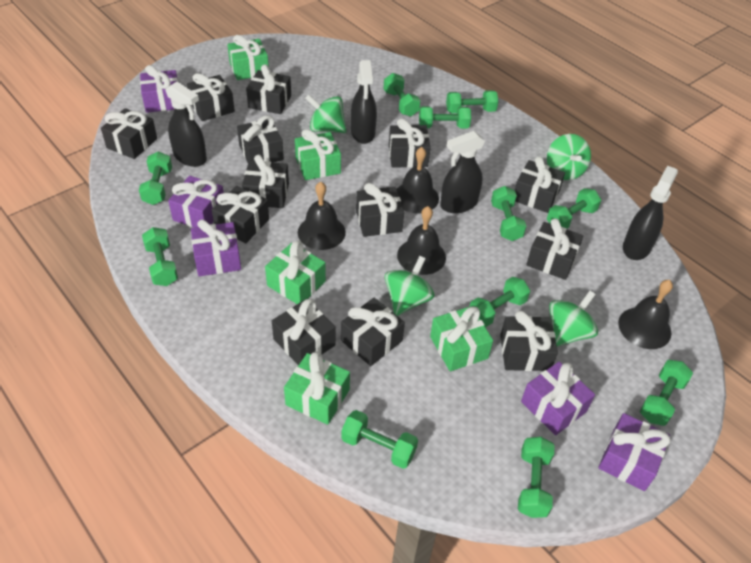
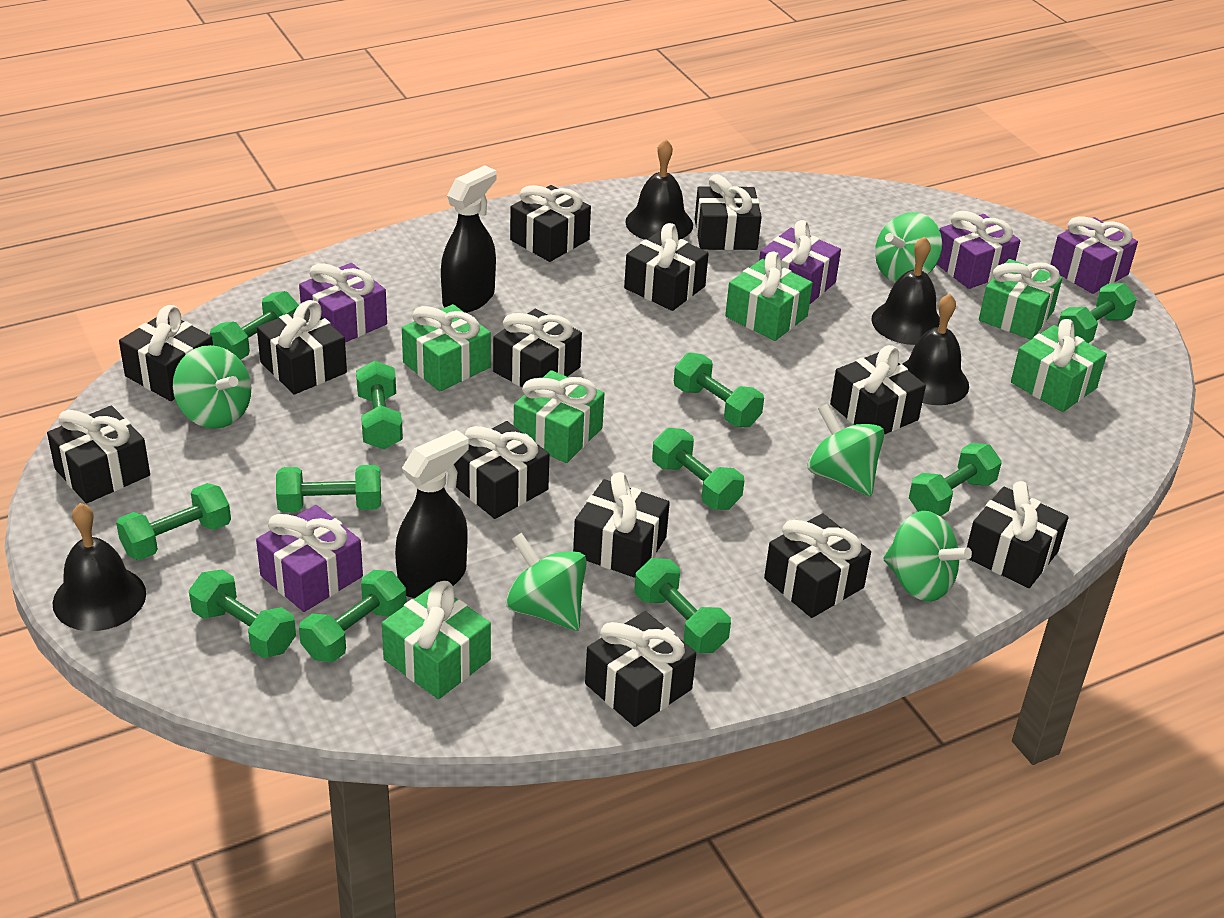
black spray bottle: [166,82,207,167] [351,60,377,144] [440,131,485,213] [623,165,678,260] = 4 -> [395,430,469,598] [441,165,496,313] = 2
green gift: [227,35,269,80] [265,241,326,304] [284,351,350,425] [295,129,341,180] [430,306,493,371] = 5 -> [382,581,491,699] [402,304,491,391] [514,370,604,463] [725,252,813,341] [979,259,1062,340] [1011,319,1107,412] = 6
green spinning top: [305,94,347,133] [385,256,434,316] [547,134,591,180] [549,291,598,347] = 4 -> [173,345,251,429] [506,533,587,631] [808,404,884,496] [875,212,942,282] [883,511,972,602] = 5

